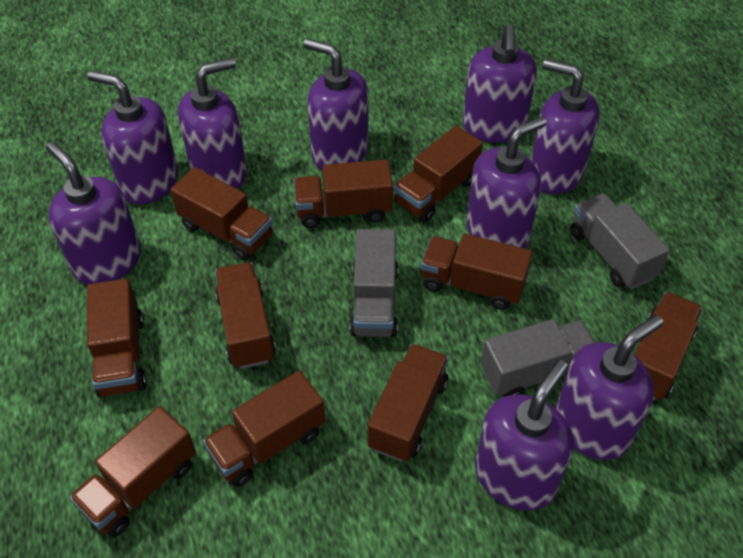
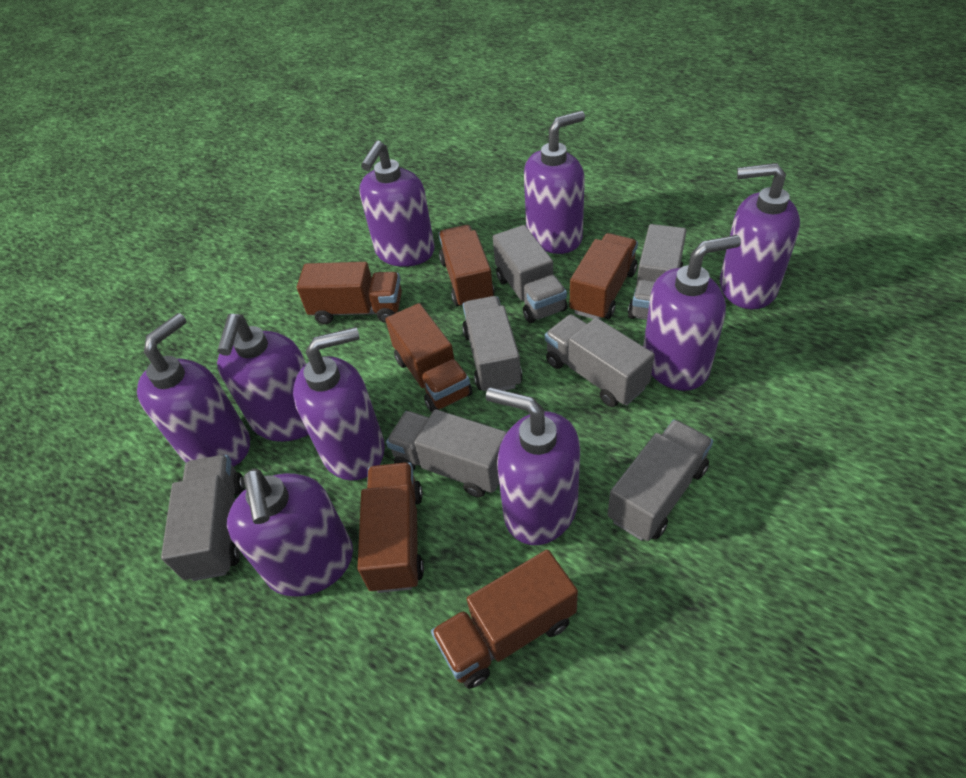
brown truck: [69,406,196,537] [87,279,147,397] [170,167,273,260] [203,371,326,487] [215,262,276,369] [293,159,393,228] [368,344,449,462] [394,126,483,222] [421,233,532,310] [634,292,703,400] = 10 -> [297,262,402,324] [357,462,424,593] [385,303,473,412] [431,549,578,689] [439,225,495,306] [570,233,638,319] = 6
grey truck: [350,229,398,337] [481,319,595,397] [570,193,670,289] = 3 -> [161,455,245,581] [386,409,507,498] [462,296,522,391] [493,225,567,323] [545,314,655,407] [608,420,713,541] [628,224,687,320] = 7

